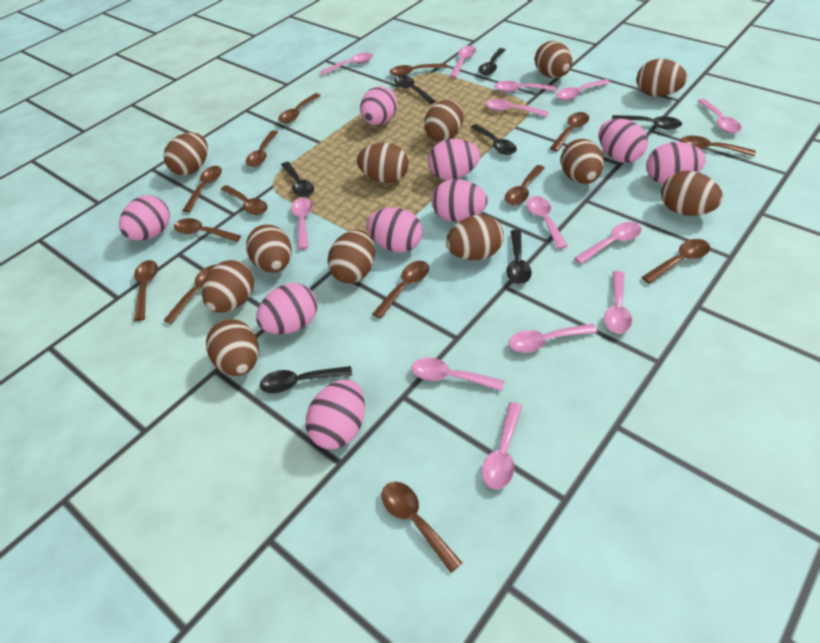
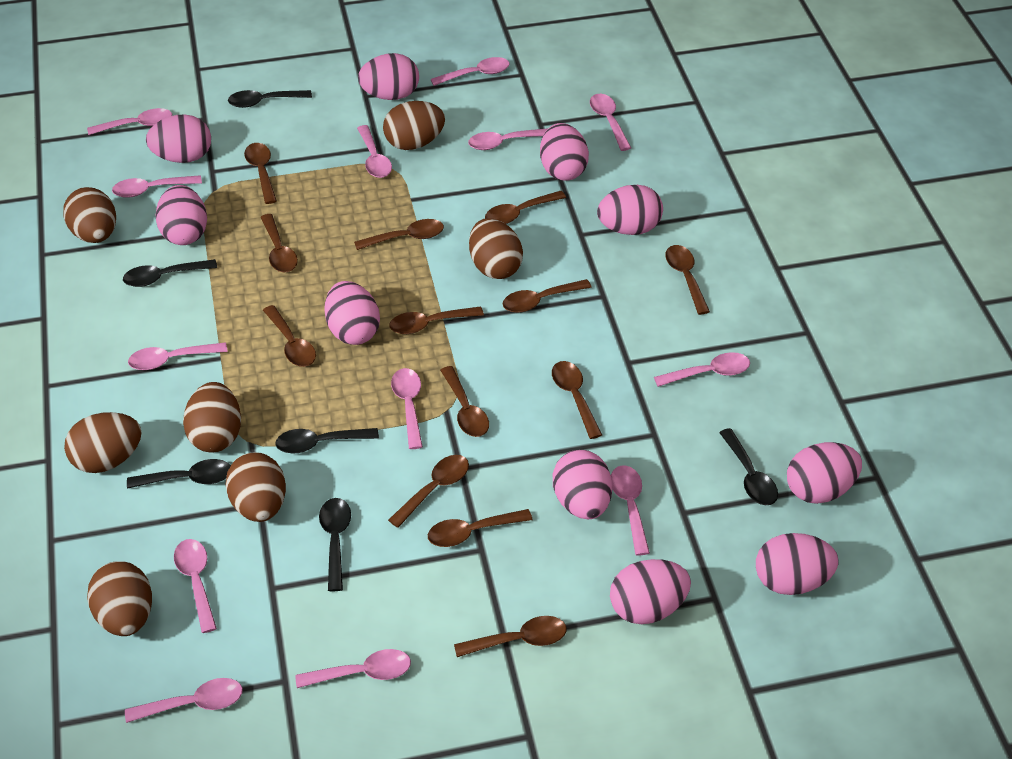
black spoon: [260,366,352,393] [281,162,314,197] [394,75,435,104] [470,124,517,155] [478,48,505,75] [506,230,532,284] [612,115,682,130] = 7 -> [123,259,217,287] [127,459,231,489] [228,90,312,108] [275,428,379,453] [319,498,351,591] [719,428,778,505] = 6
brown egg: [164,132,208,175] [202,260,254,313] [206,319,259,376] [246,225,292,273] [328,229,375,283] [357,143,409,183] [424,99,464,142] [446,215,504,260] [535,41,572,78] [561,139,604,184] [637,59,687,97] [661,171,723,216] = 12 -> [63,187,116,243] [64,412,142,473] [87,561,152,636] [183,382,241,452] [225,452,286,522] [383,101,445,150] [469,218,523,279] = 7
brown spoon: [134,260,158,321] [164,265,216,324] [174,218,241,242] [182,166,222,212] [220,185,268,215] [246,130,278,167] [278,93,321,123] [373,261,429,319] [381,482,462,573] [390,63,447,76] [505,165,545,205] [550,112,589,151] [642,239,710,284] [680,136,756,156] = 14 -> [244,143,277,204] [261,214,298,272] [263,305,316,367] [354,219,444,250] [388,455,469,528] [389,306,484,334] [428,509,532,547] [440,366,489,437] [454,616,567,657] [485,191,566,224] [503,279,592,313] [552,361,602,439] [665,245,710,315] = 13
pink egg: [119,195,170,241] [256,283,317,334] [306,379,365,449] [360,86,397,125] [366,208,423,252] [428,139,480,180] [431,179,488,222] [599,119,648,163] [646,142,706,184] = 9 -> [146,114,211,163] [156,185,207,245] [324,281,380,345] [358,53,419,100] [540,123,589,181] [553,450,612,519] [597,185,663,235] [610,559,691,624] [756,533,838,595] [787,442,862,504] = 10

